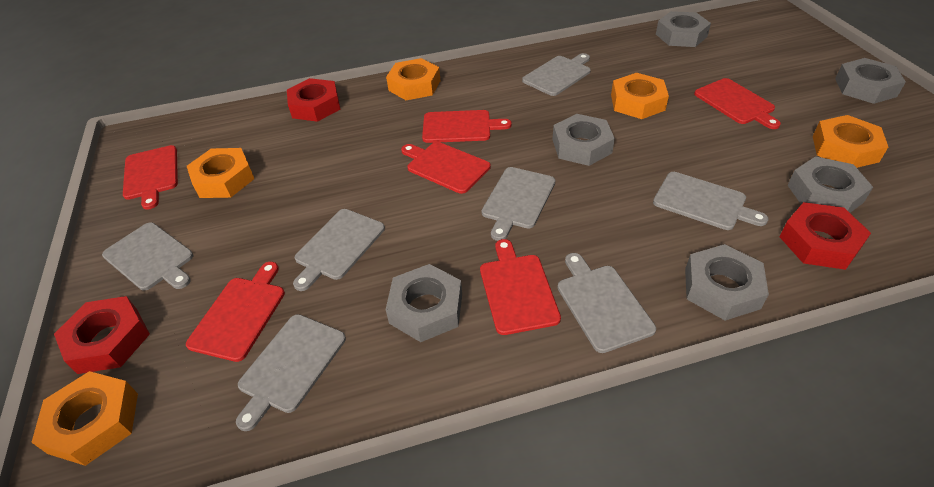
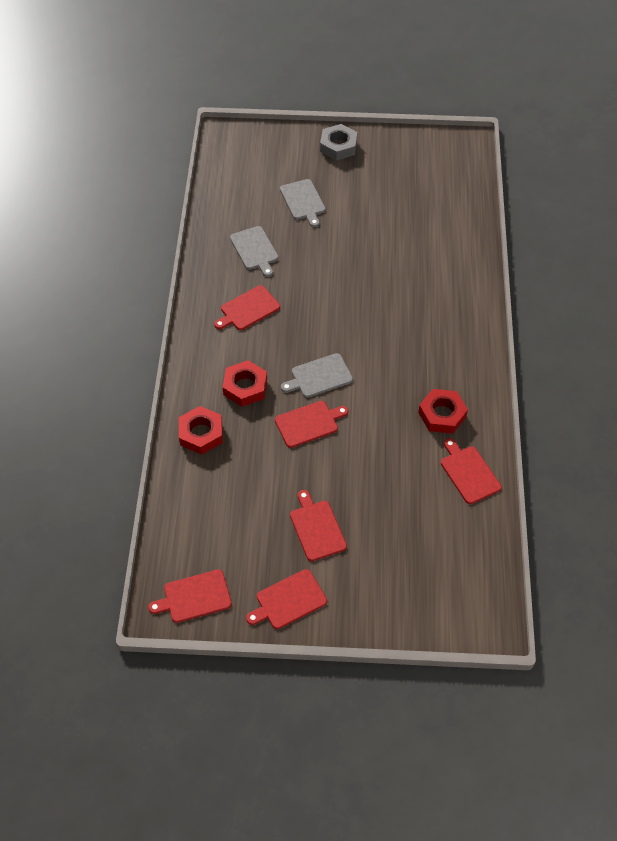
grey cutting board: [102,222,193,290] [236,314,346,431] [293,209,385,291] [482,167,555,241] [522,53,591,96] [557,253,656,353] [653,172,768,230] = 7 -> [230,226,279,277] [280,179,326,227] [281,353,353,398] = 3
grey nut: [386,264,462,342] [552,114,615,166] [656,11,711,47] [685,244,769,321] [788,156,873,213] [835,58,906,104] = 6 -> [320,124,357,161] = 1
orange nut: [31,371,138,466] [187,148,254,198] [386,58,440,100] [611,73,669,119] [813,115,888,168] = 5 -> none = 0

